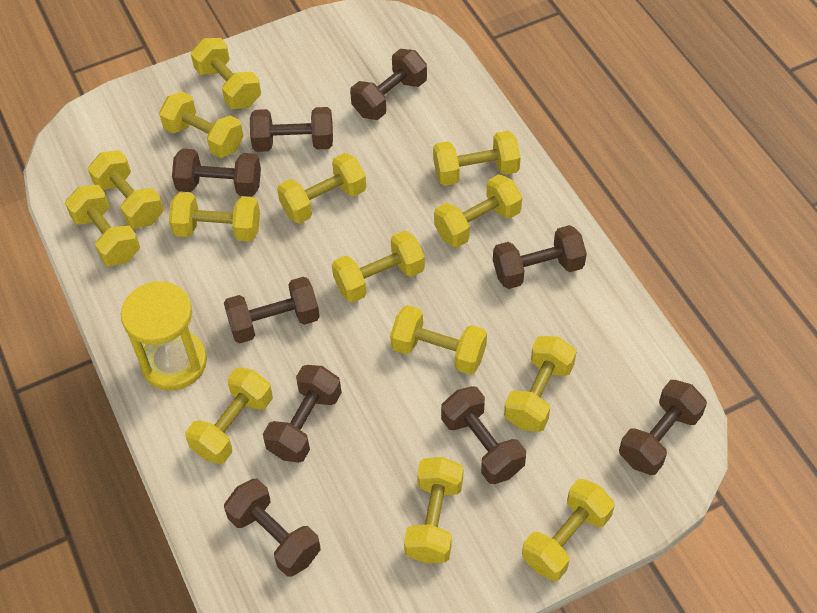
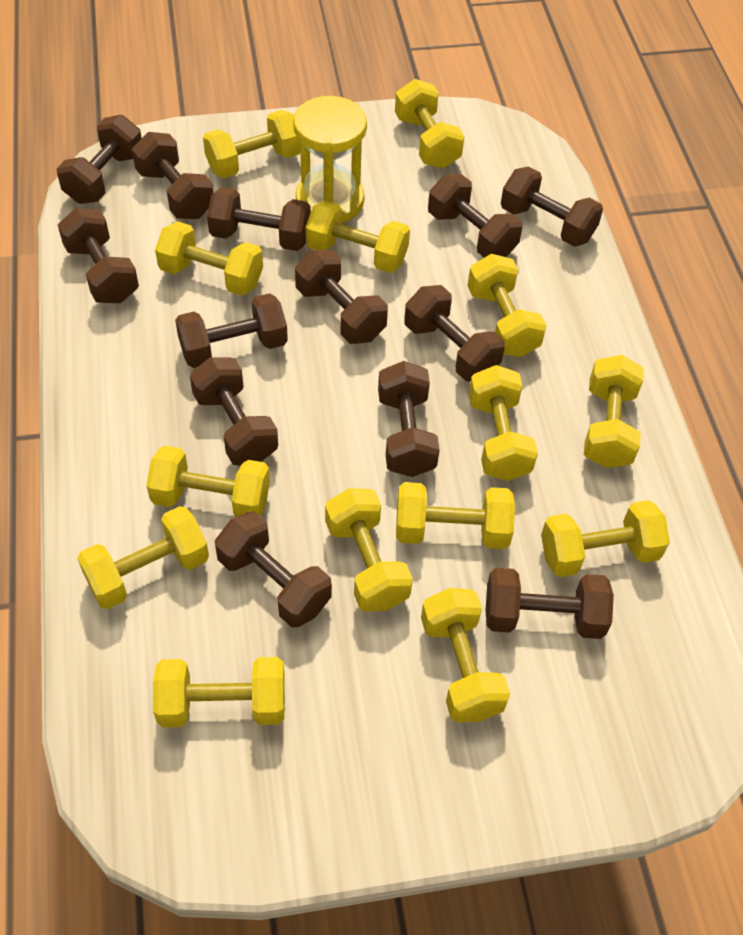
brown dumbbell: [172,148,261,197] [224,277,320,343] [224,478,321,577] [250,107,333,152] [263,365,342,463] [350,49,427,120] [441,386,526,484] [493,225,587,289] [619,380,707,475] = 9 -> [57,115,142,204] [58,208,139,303] [132,132,213,219] [175,293,288,368] [190,357,278,466] [207,187,311,251] [215,512,332,627] [295,250,388,344] [378,361,440,477] [404,285,505,382] [428,174,523,258] [485,568,614,639] [501,166,603,247] = 13

